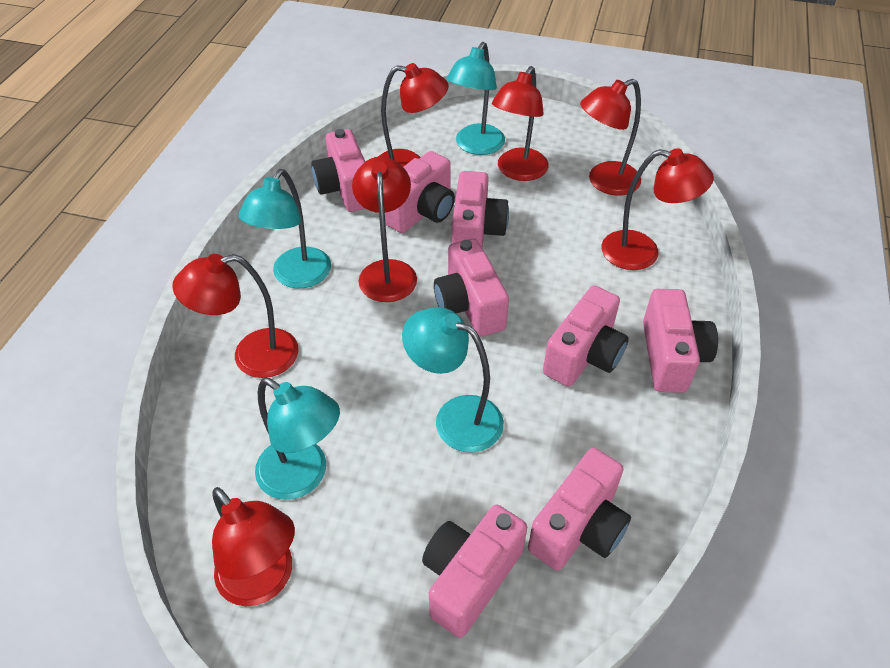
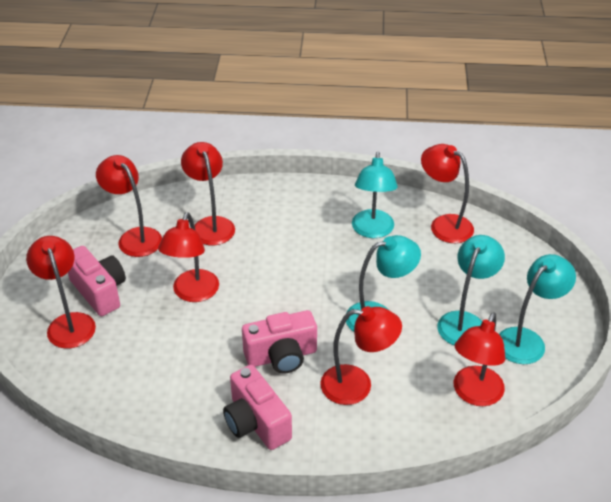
pink camera: [311,129,366,212] [385,151,455,233] [422,505,527,638] [434,238,509,337] [452,171,509,248] [528,448,631,571] [543,285,629,387] [643,289,718,393] = 8 -> [68,246,126,316] [223,365,292,450] [242,310,317,374] = 3

